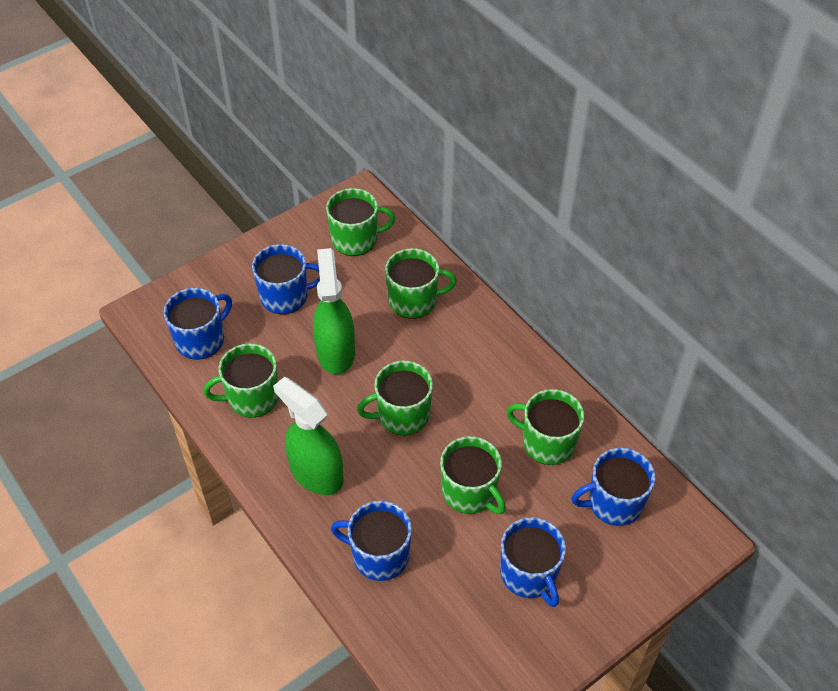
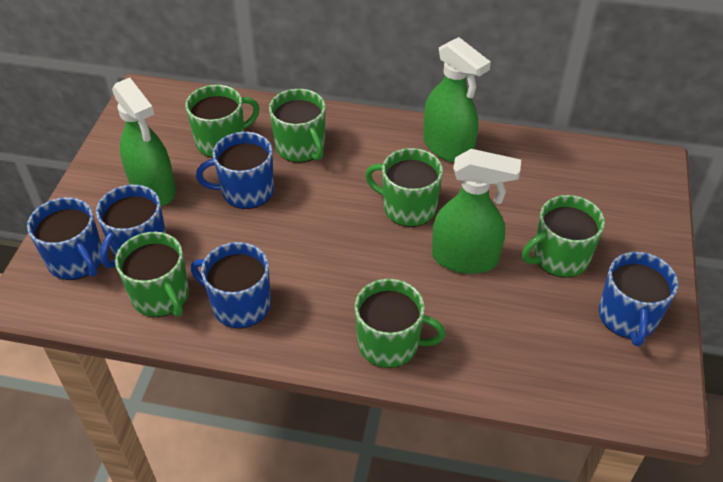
green spray bottle: [273,377,343,495] [313,248,355,374] = 2 -> [112,78,176,206] [423,37,491,163] [432,149,521,274] = 3

